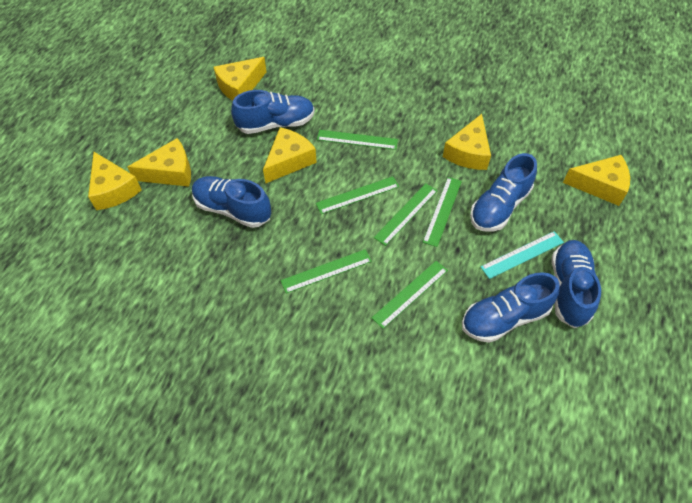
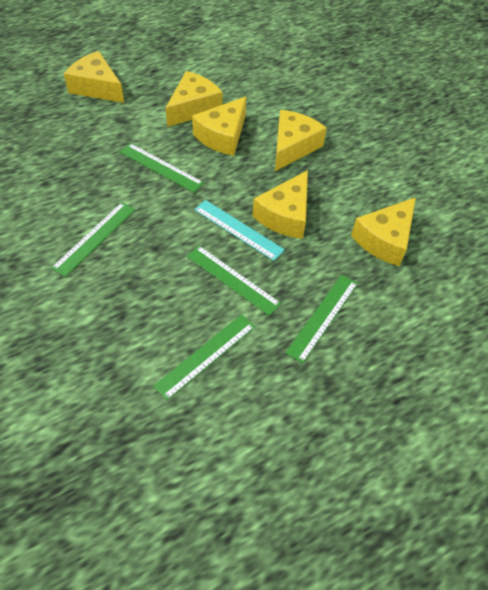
blue shoe: [192,176,271,228] [231,90,315,134] [462,272,560,343] [470,153,537,231] [552,240,601,328] = 5 -> none = 0
green ruler: [281,249,372,294] [316,176,399,214] [317,130,398,150] [372,261,448,329] [374,184,438,246] [423,177,462,247] = 6 -> [51,202,135,277] [120,143,204,193] [154,314,255,400] [187,246,281,316] [286,275,358,363] = 5

